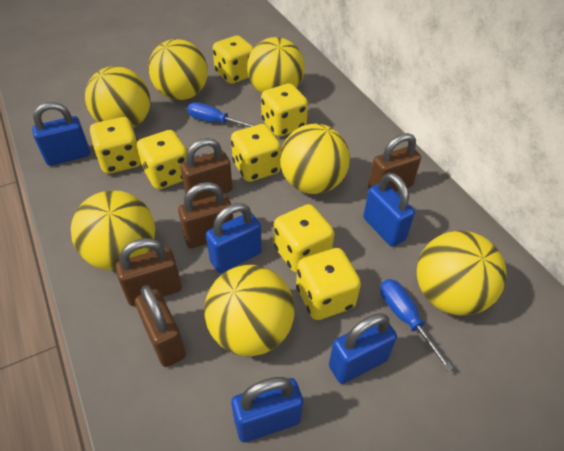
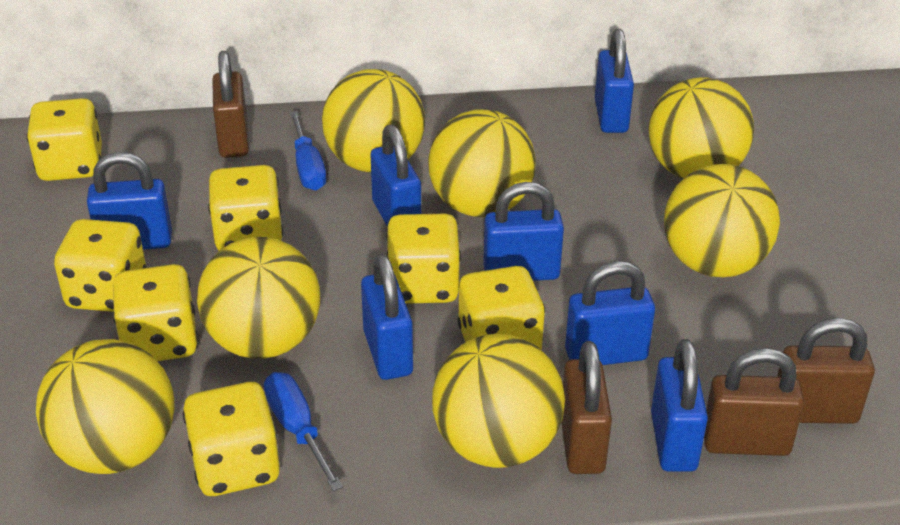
blue padlock: [32,102,90,166] [206,203,262,273] [231,377,303,443] [329,313,397,384] [363,173,415,247] = 5 -> [87,152,172,250] [361,254,413,380] [370,125,421,226] [483,182,564,281] [565,261,655,365] [595,29,634,133] [651,339,708,472] = 7
brown padlock: [116,238,182,306] [135,285,186,367] [178,182,233,248] [180,138,233,202] [368,133,421,192] = 5 -> [212,51,249,158] [562,341,612,474] [704,348,805,456] [777,318,875,424] = 4

